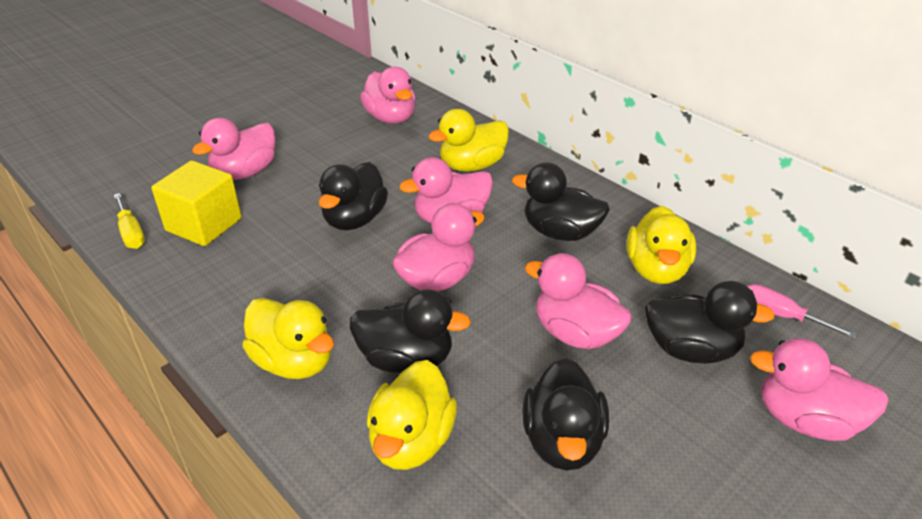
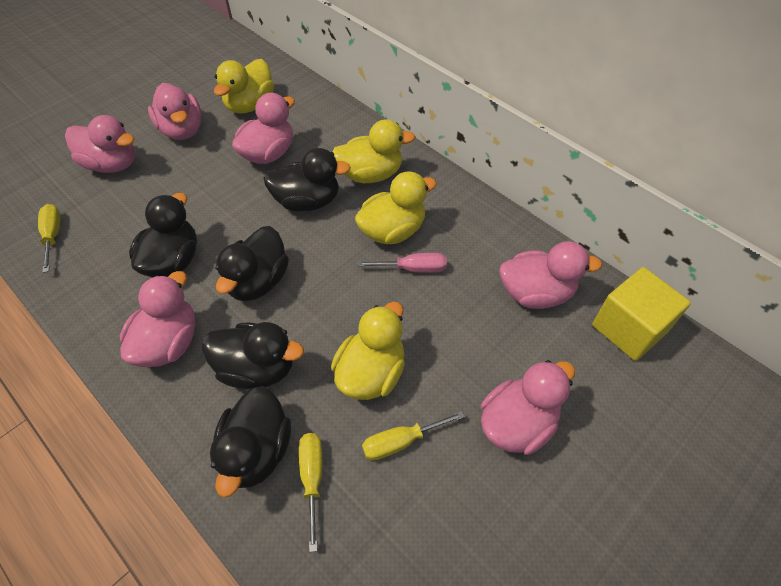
yellow screwdriver: [114,193,145,249] = 1 -> [38,204,60,273] [299,433,322,552] [362,411,465,461] = 3

